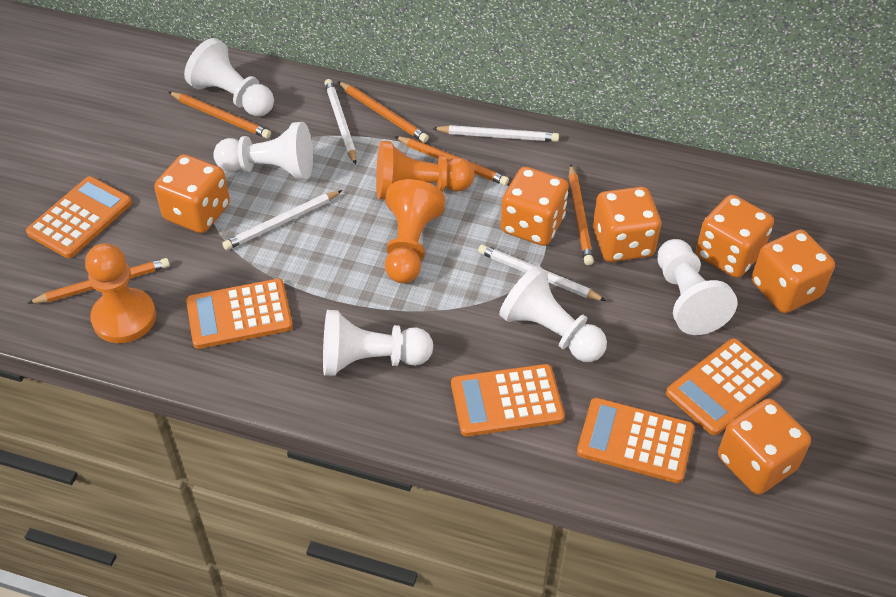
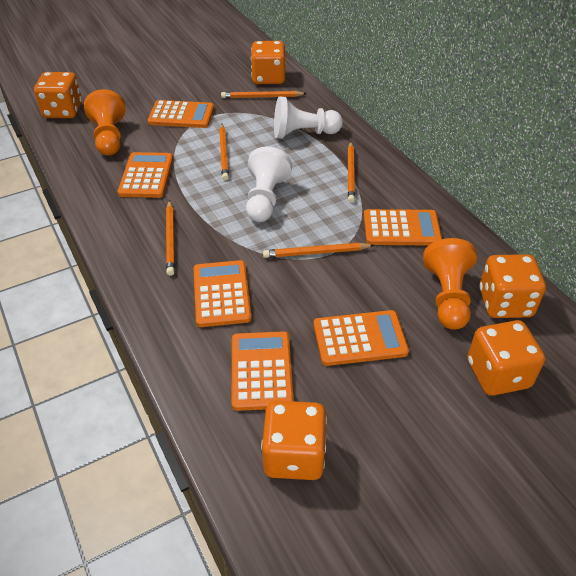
orange calculator: [26,176,132,258] [186,279,293,349] [451,364,565,436] [577,398,694,483] [666,338,782,435] = 5 -> [118,152,173,198] [147,100,214,128] [194,260,252,327] [232,331,294,411] [313,310,409,366] [364,209,442,245] = 6
orange dice: [154,154,230,233] [501,167,569,246] [593,187,661,262] [696,195,774,278] [718,399,811,495] [752,229,835,313] = 6 -> [34,72,82,118] [251,41,286,84] [261,401,327,480] [467,320,545,396] [479,254,546,318] = 5
orange pawn: [85,243,156,343] [376,141,474,200] [385,179,445,283] = 3 -> [84,89,126,156] [423,238,477,330] = 2
white pawn: [184,38,274,116] [213,122,313,180] [323,310,433,376] [499,265,607,362] [657,239,738,335] = 5 -> [246,147,292,222] [274,96,343,139] = 2
white pencil: [222,190,343,250] [324,79,357,165] [432,125,559,142] [478,245,606,301] = 4 -> none = 0

